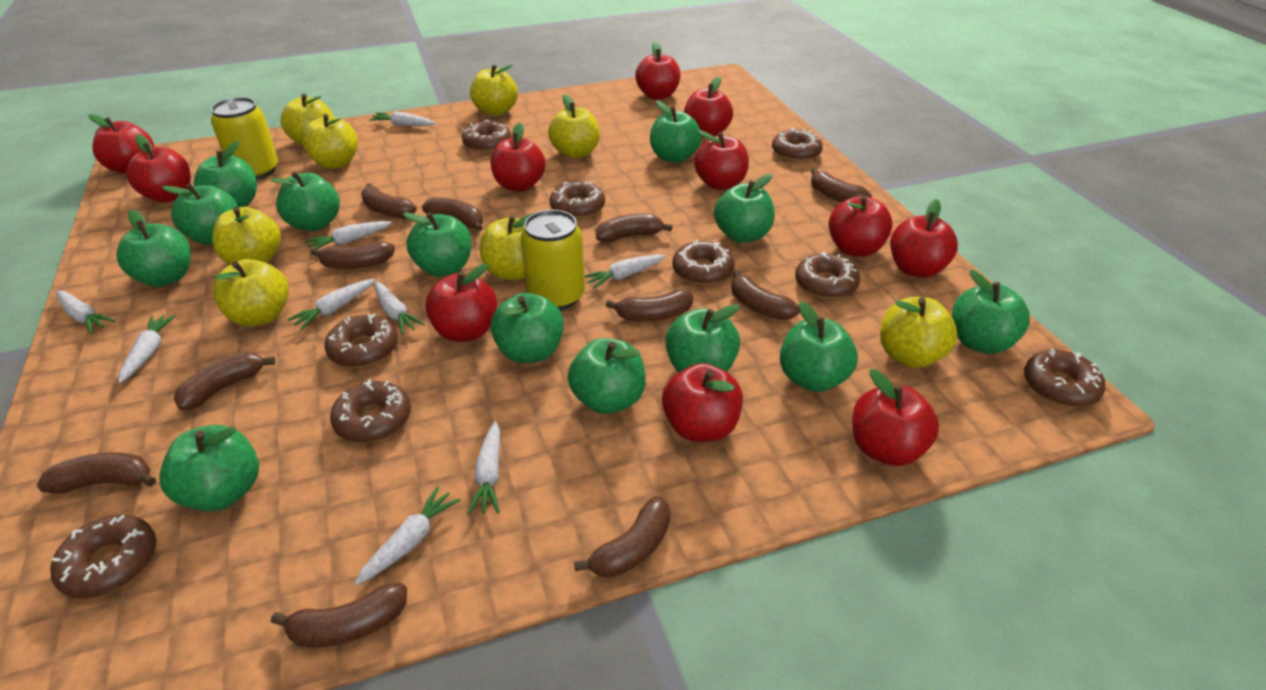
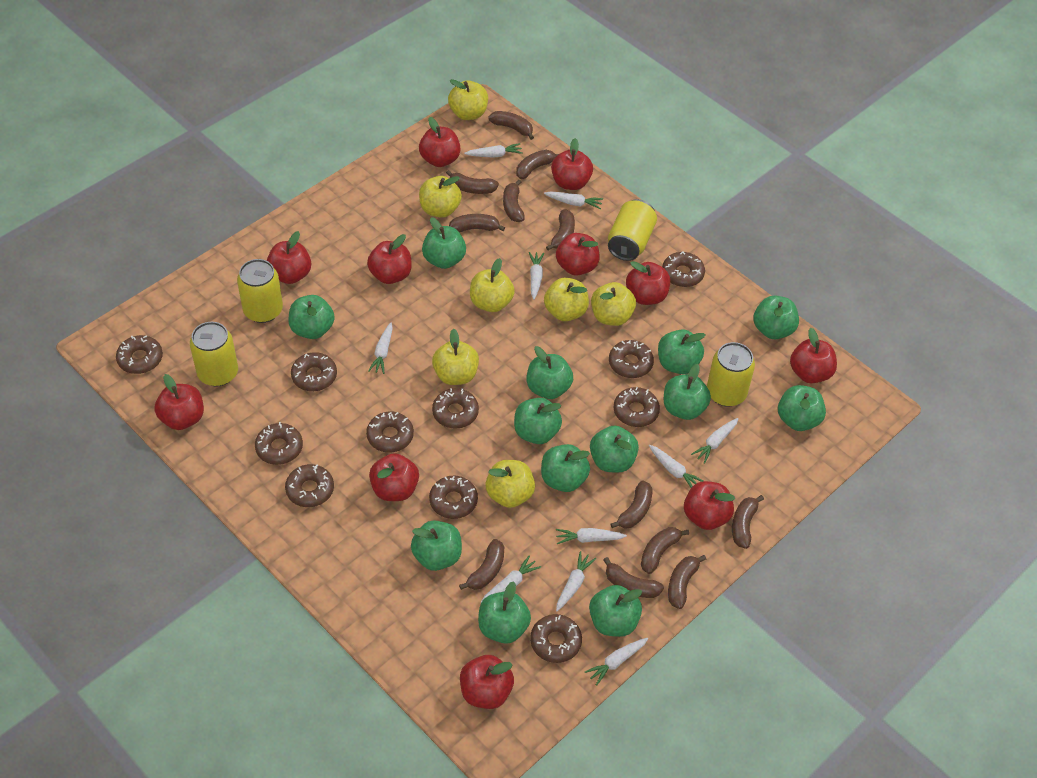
brown banana: [37,452,156,494] [174,352,276,411] [271,583,407,647] [311,241,395,269] [361,184,417,219] [422,197,483,231] [574,496,671,578] [596,214,672,243] [606,289,693,321] [731,270,800,320] [811,169,872,202] = 11 -> [446,170,499,194] [449,214,505,233] [459,539,504,590] [488,111,534,140] [503,179,525,222] [516,150,558,179] [546,210,575,251] [603,557,664,598] [610,480,652,529] [641,527,689,574] [668,555,706,609] [732,495,764,549] = 12
brown donut: [50,514,156,599] [325,313,398,368] [330,379,411,443] [462,120,512,152] [550,181,605,219] [672,240,735,285] [772,128,823,162] [795,251,860,299] [1024,349,1105,407] = 9 -> [116,335,163,374] [255,422,303,465] [285,464,334,507] [291,352,337,391] [366,412,414,453] [429,476,478,519] [432,388,479,429] [530,614,582,663] [609,340,654,378] [613,387,660,427] [662,252,705,287] = 11
white carrot: [56,291,115,334] [118,315,176,383] [287,279,375,330] [305,221,392,252] [354,486,460,586] [369,112,436,126] [374,281,425,335] [467,421,500,515] [584,255,666,289] = 9 -> [368,322,393,374] [464,143,523,158] [481,555,541,603] [529,252,544,300] [544,191,603,209] [556,528,627,544] [556,551,596,611] [585,638,648,686] [649,445,703,488] [691,418,739,464] = 10
yellow apple: [212,207,281,265] [213,259,289,327] [280,94,333,145] [302,114,358,169] [470,64,518,116] [480,212,536,280] [548,94,600,158] [880,297,958,368] = 8 -> [419,176,462,218] [432,329,479,385] [448,79,488,120] [470,258,515,312] [485,460,535,508] [544,278,589,321] [591,282,636,326] = 7
yellow can: [211,97,278,180] [520,210,585,310] = 2 -> [190,322,238,386] [237,259,283,323] [608,199,657,261] [707,342,755,407] = 4

